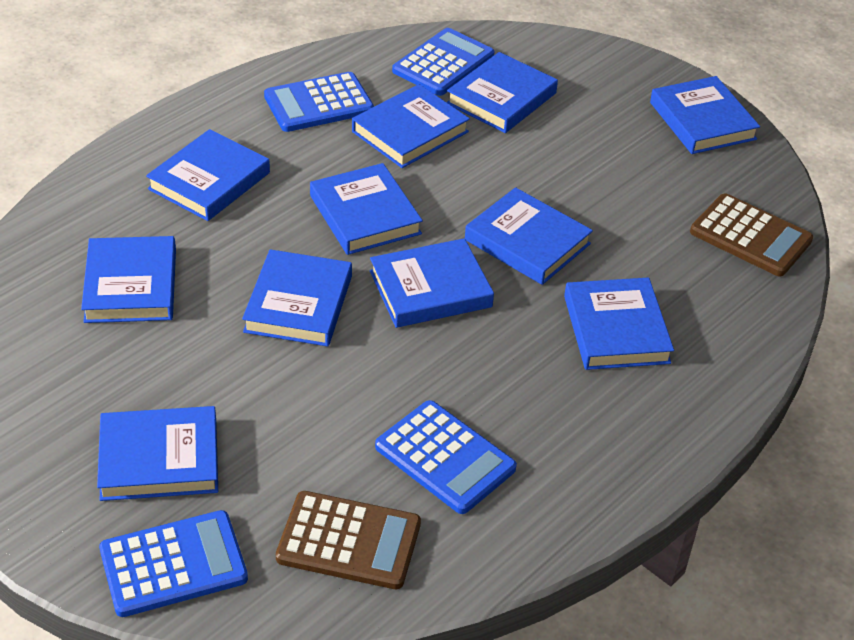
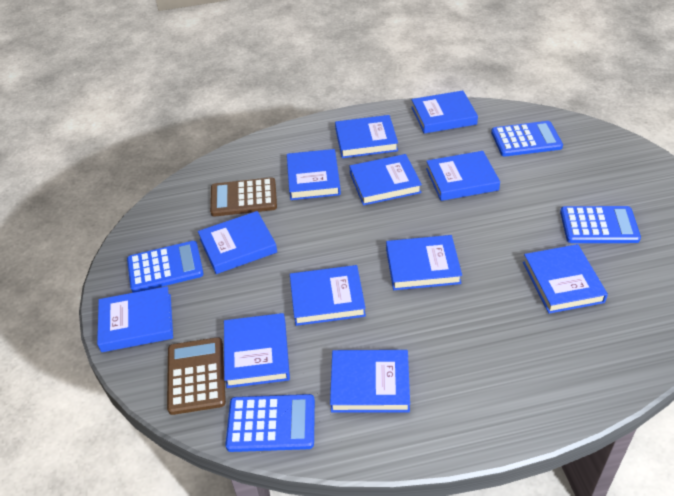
blue book: [81,236,176,323] [97,406,218,501] [146,129,270,221] [242,249,352,347] [310,163,423,255] [352,84,470,168] [370,238,494,328] [446,52,558,133] [465,187,593,285] [564,277,674,370] [650,76,760,154] = 11 -> [97,286,173,352] [198,211,277,274] [224,313,290,388] [287,149,341,200] [290,265,366,326] [330,350,410,413] [335,115,398,158] [350,154,422,205] [386,235,462,290] [411,91,478,134] [426,151,500,201] [523,244,608,314] = 12

